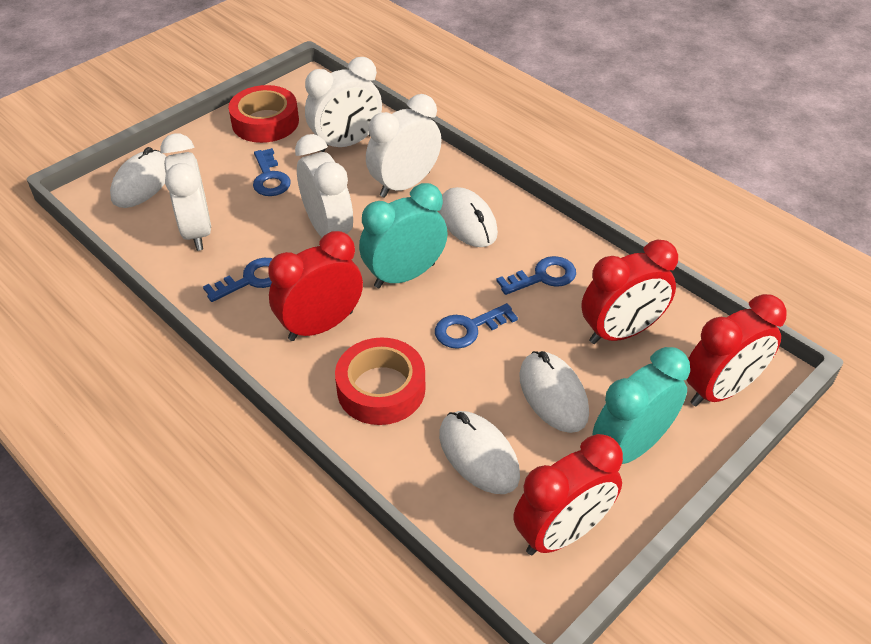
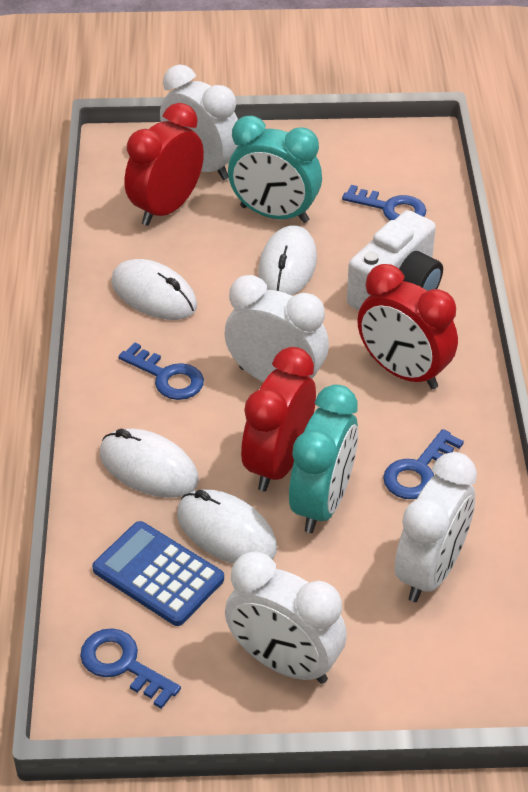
blue calculator: none = 0 -> [92,521,224,626] = 1
red clock: [268,231,363,341] [513,434,623,555] [581,240,678,344] [686,294,787,406] = 4 -> [125,103,204,226] [241,347,316,491] [357,264,458,389] = 3
red tape: [228,85,299,143] [335,337,425,425] = 2 -> none = 0
white camera: none = 0 -> [347,210,443,310] = 1

